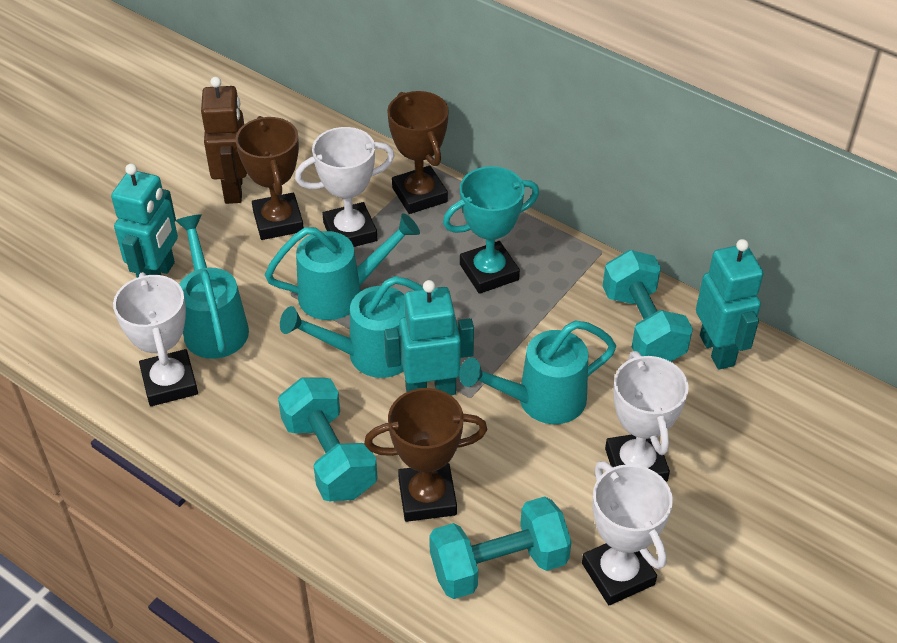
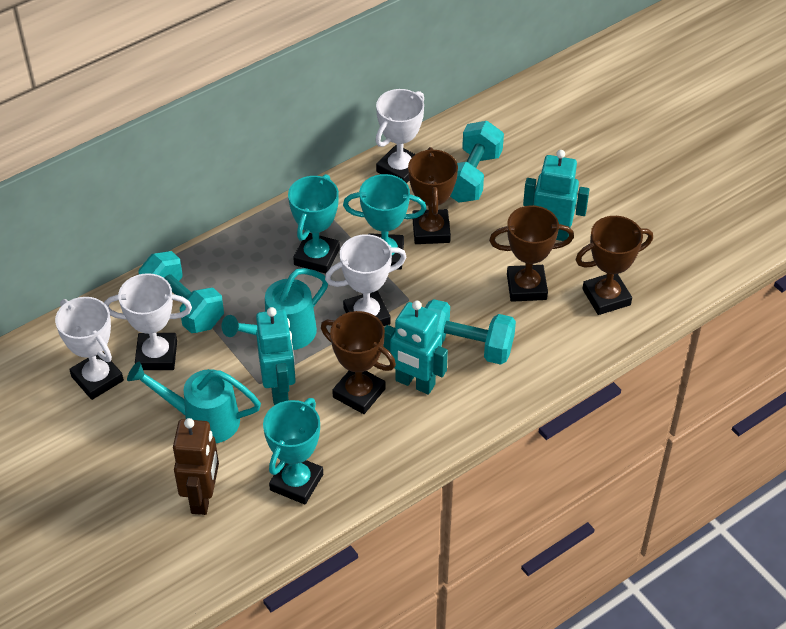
brown trophy: [235,116,304,240] [364,388,487,522] [387,91,449,214] = 3 -> [321,311,396,414] [408,147,458,244] [489,205,574,302] [576,216,653,315] = 4
turquoise trophy: [443,166,539,294] = 1 -> [263,398,323,504] [288,174,340,274] [343,174,426,270] = 3
turquoise watering can: [175,215,249,359] [265,213,420,320] [280,276,423,378] [459,320,616,424] = 4 -> [127,361,261,443] [222,268,328,350] = 2

